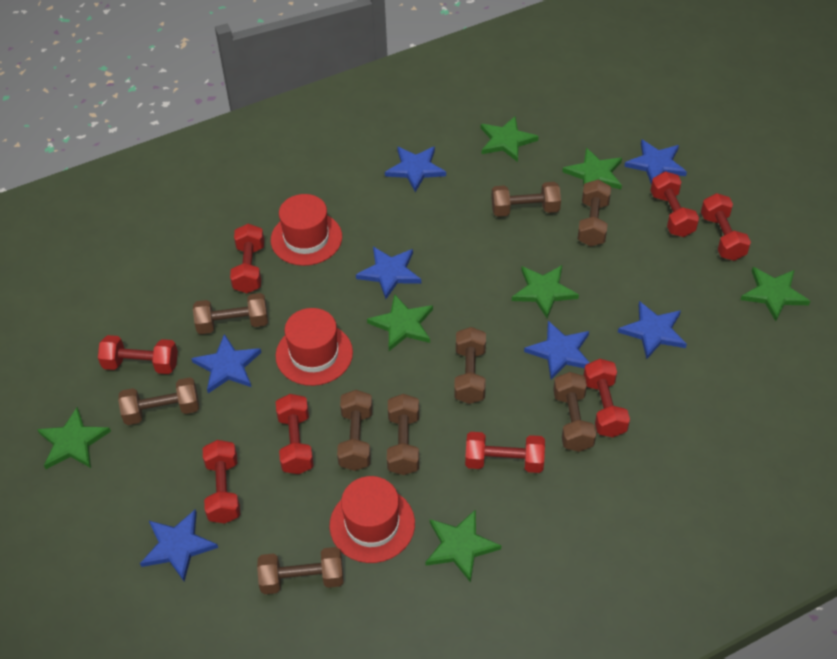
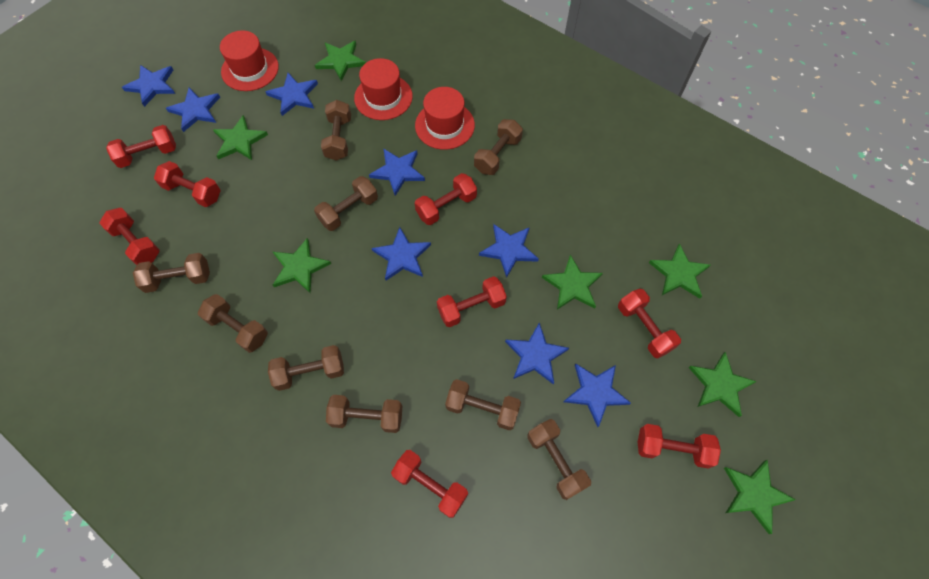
blue star: [140,509,218,581] [191,334,261,393] [356,247,421,299] [385,147,446,192] [524,321,590,380] [618,301,687,359] [624,139,687,185] = 7 -> [122,65,175,107] [166,88,220,132] [266,73,318,116] [369,148,425,196] [372,227,431,281] [479,224,539,278] [505,323,569,384] [564,363,631,427] = 8

